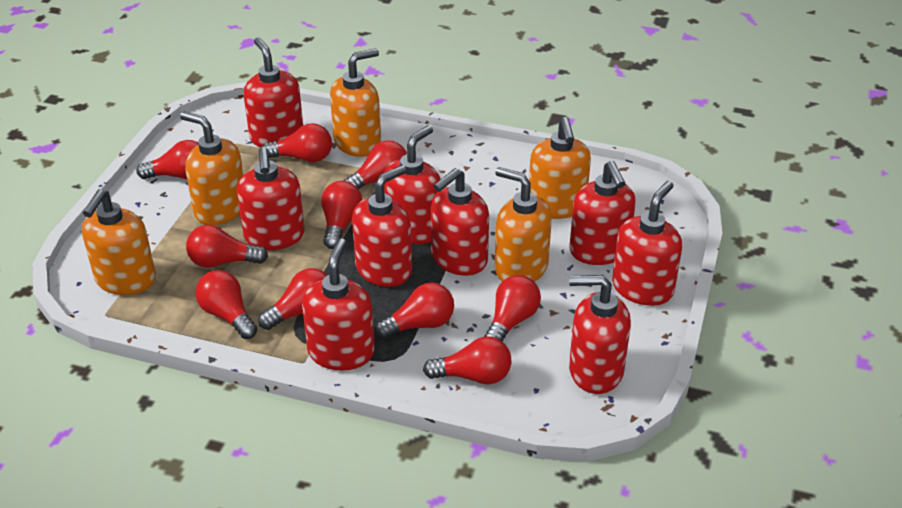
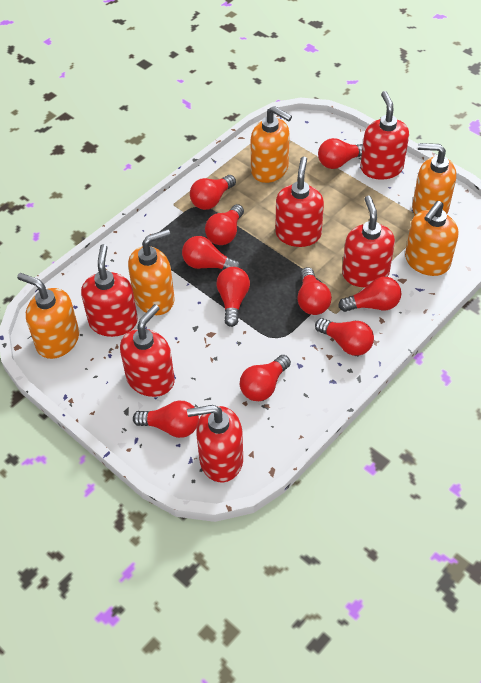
red soap dispenser: [237,147,305,250] [243,37,303,147] [302,238,375,370] [352,165,412,287] [384,125,441,244] [431,168,489,276] [569,161,636,265] [569,275,631,394] [612,181,682,306] = 9 -> [81,244,138,337] [120,304,175,397] [187,405,243,482] [275,156,324,247] [342,196,395,287] [360,91,409,180] = 6

